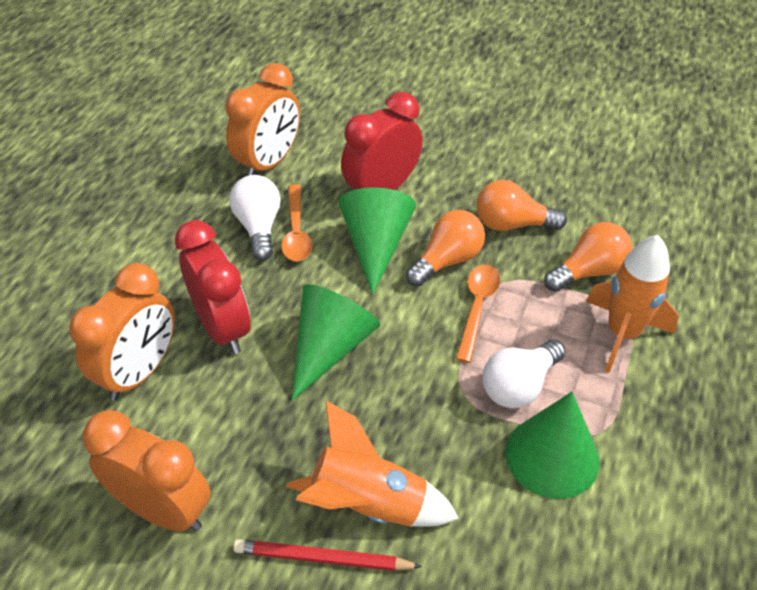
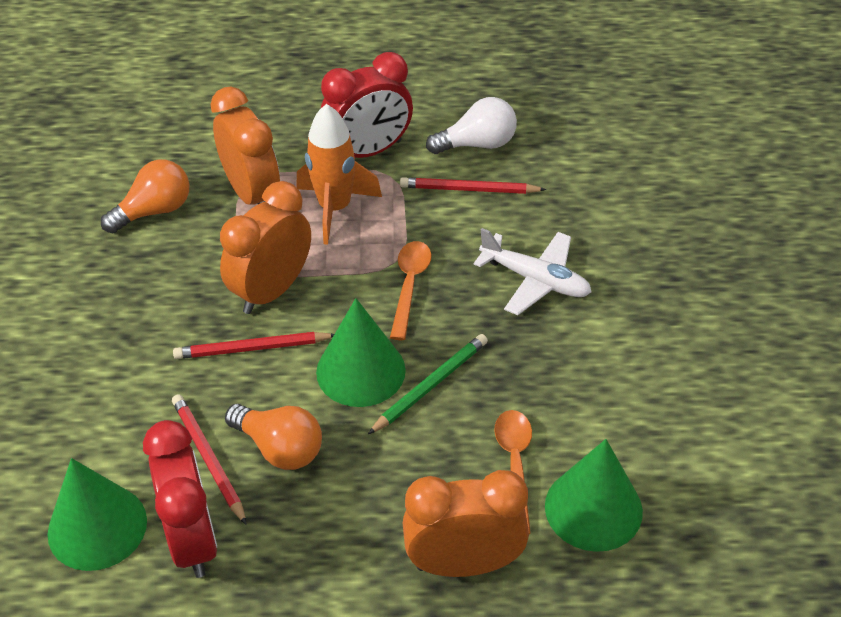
green pencil: none = 0 -> [368,334,488,434] = 1
orange light bulb: [406,210,485,287] [476,180,567,231] [544,222,632,292] = 3 -> [101,159,190,233] [225,404,322,470] = 2
orange rocket: [286,400,459,527] [586,235,679,373] = 2 -> [296,104,382,245] = 1
red pencil: [233,539,422,571] = 1 -> [172,394,247,525] [173,332,334,359] [400,177,546,194] = 3
white light bulb: [229,175,281,261] [482,340,565,408] = 2 -> [426,97,517,154] = 1
white plane: none = 0 -> [474,228,592,315] = 1

